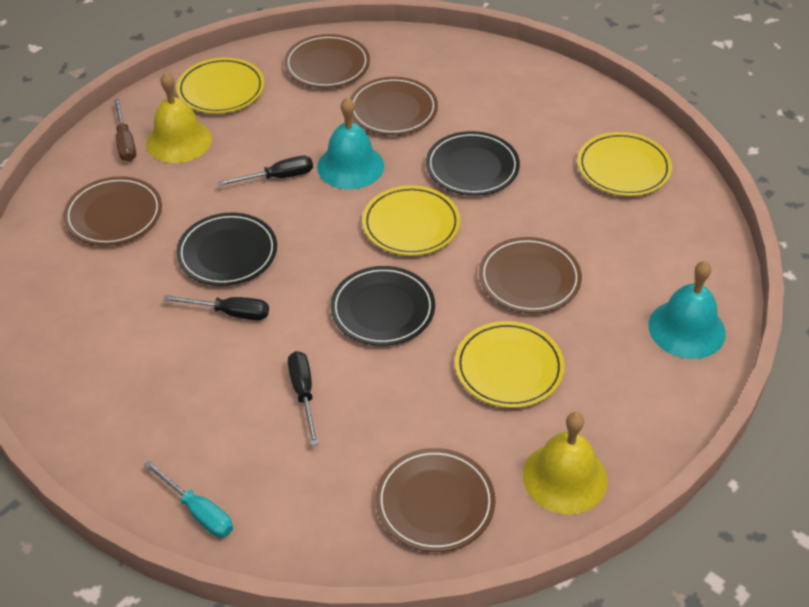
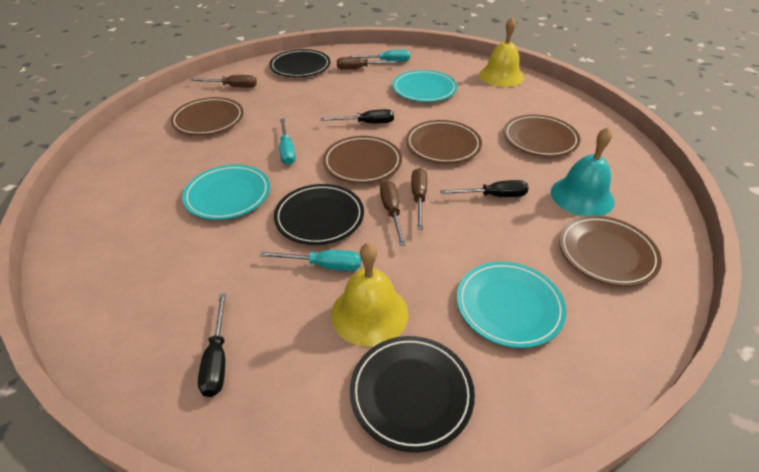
brown screwdriver: [114,99,136,162] = 1 -> [191,75,257,88] [337,57,399,70] [380,181,406,246] [411,168,427,230] = 4
turquoise bell: [317,97,384,189] [649,261,726,359] = 2 -> [551,127,615,216] = 1
turquoise plate: none = 0 -> [182,165,270,220] [392,70,457,102] [457,261,566,348] = 3
turquoise screwdriver: [144,460,233,538] = 1 -> [260,250,361,271] [279,118,296,165] [349,50,410,62] = 3
yellow plate: [176,57,265,114] [362,186,460,256] [455,321,565,408] [577,132,672,196] = 4 -> none = 0

